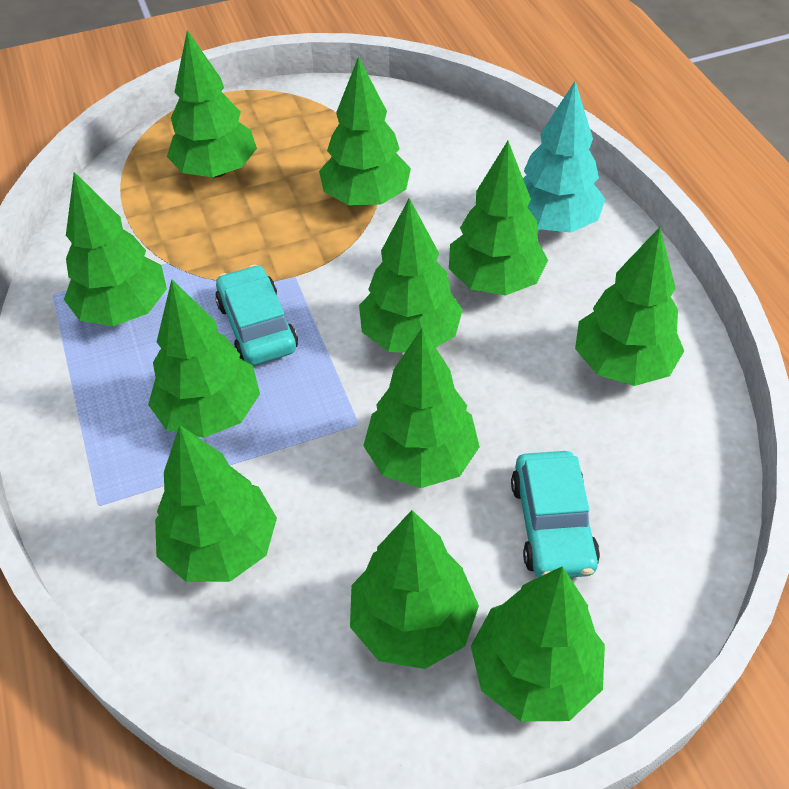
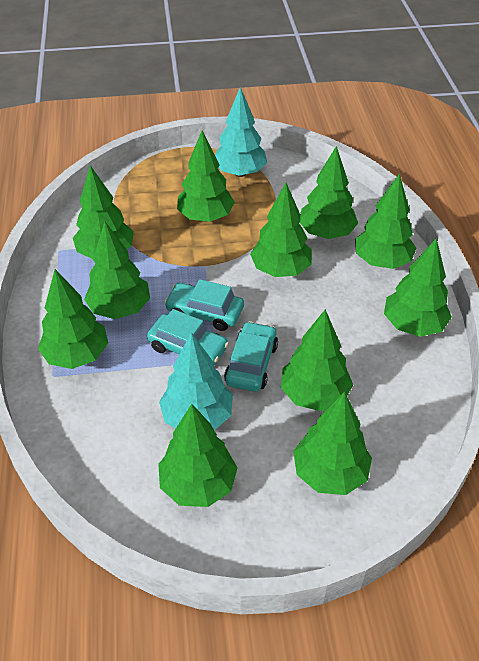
turquoise car: [215,265,298,365] [511,451,600,577] = 2 -> [147,309,229,366] [164,279,244,331] [224,321,278,392] = 3
turquoise tree: [523,81,605,233] = 1 -> [159,332,233,430] [215,87,267,177] = 2

